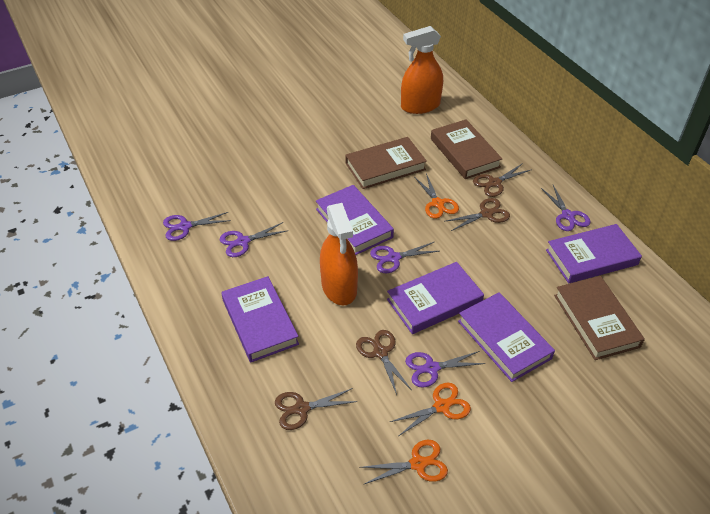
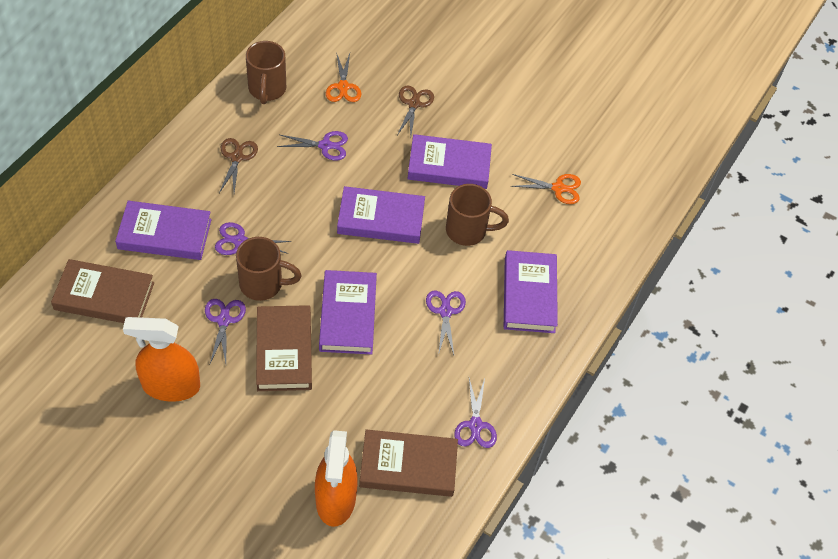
brown mug: none = 0 -> [236,237,302,301] [246,41,286,104] [446,184,509,246] = 3
brown scissors: [275,388,358,430] [356,330,412,395] [444,198,510,231] [473,163,530,197] = 4 -> [219,138,258,193] [397,86,434,137] = 2
orange scissors: [359,440,448,485] [390,383,471,436] [415,173,459,219] = 3 -> [326,52,361,102] [510,174,581,204] = 2

